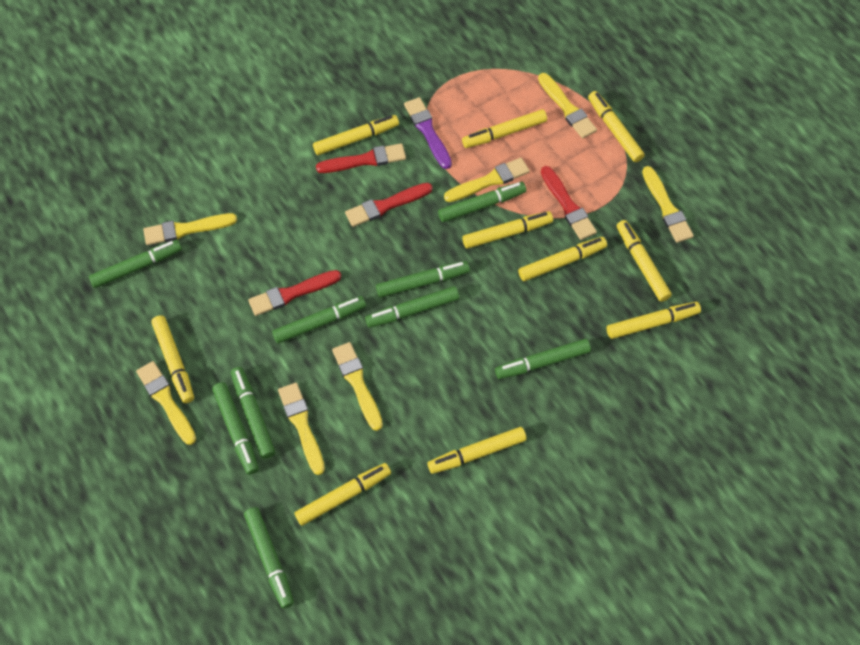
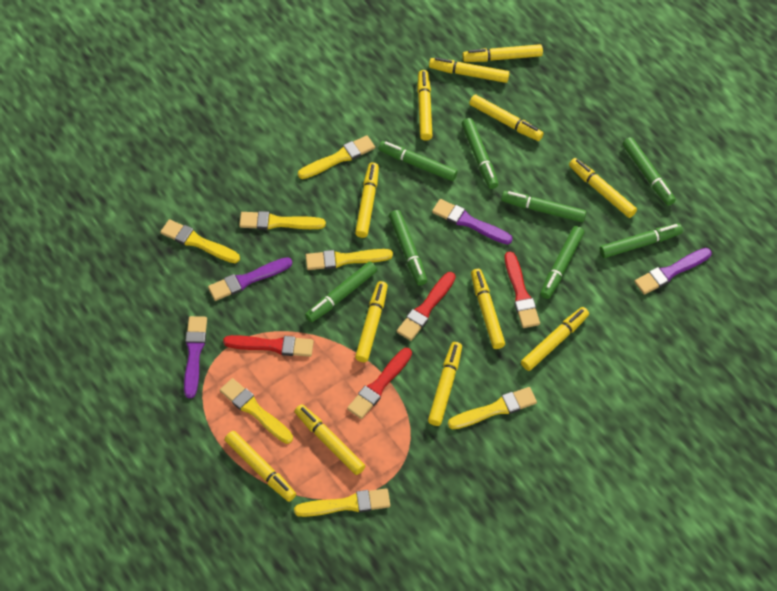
green marker: [89,240,182,288] [212,382,259,475] [231,367,275,459] [244,507,294,609] [272,296,366,344] [365,286,459,328] [376,261,470,298] [438,182,526,222] [495,339,591,379] = 9 -> [305,262,377,322] [378,141,457,181] [389,210,427,286] [462,118,498,189] [501,191,586,222] [540,226,584,299] [600,223,683,258] [622,137,676,206] = 8
purple brush: [404,97,452,169] = 1 -> [184,316,207,398] [208,257,292,301] [432,199,512,245] [634,248,712,295] = 4
yellow marker: [151,315,194,403] [295,463,391,526] [313,115,399,155] [428,427,527,474] [462,109,547,148] [462,211,553,249] [518,237,607,281] [588,91,645,162] [607,302,701,339] [617,220,672,302] = 10 -> [225,431,296,502] [294,404,365,475] [355,162,379,238] [355,281,388,362] [417,70,432,141] [428,342,462,426] [429,58,509,83] [462,44,543,62] [469,94,544,141] [471,269,505,349] [521,307,589,371] [569,158,637,218] = 12

